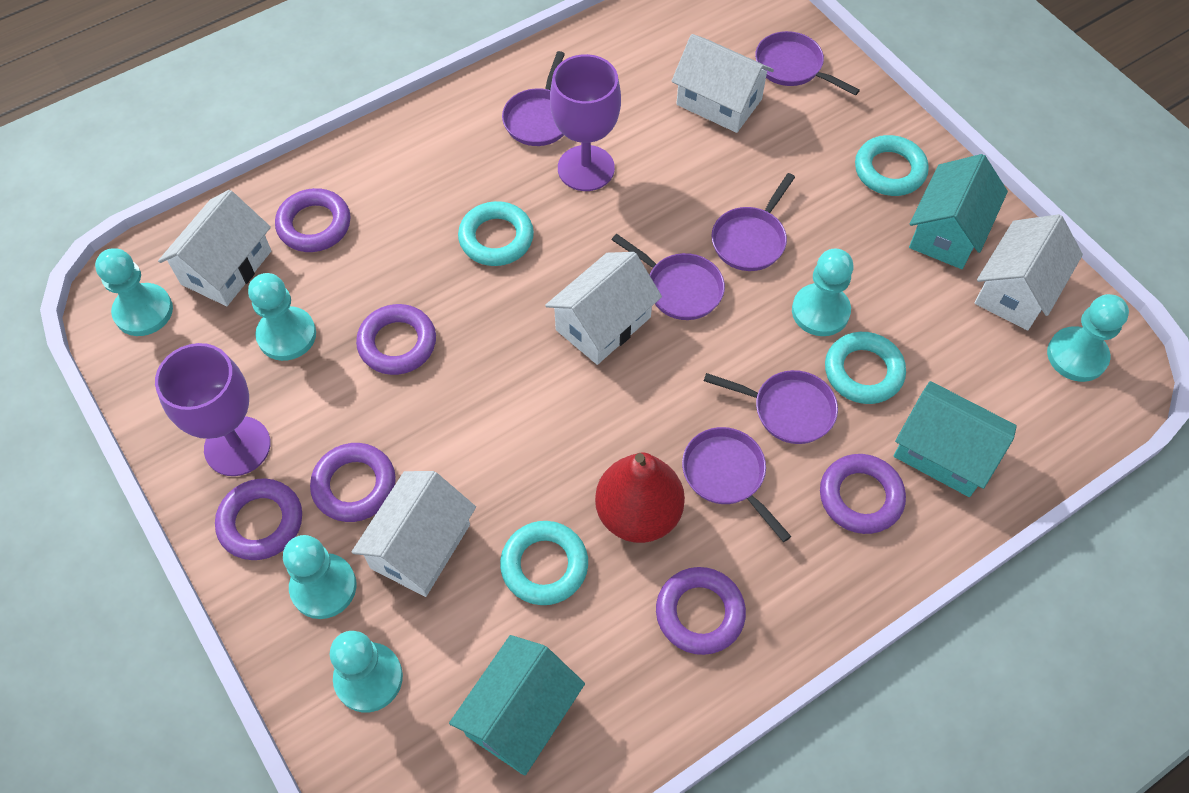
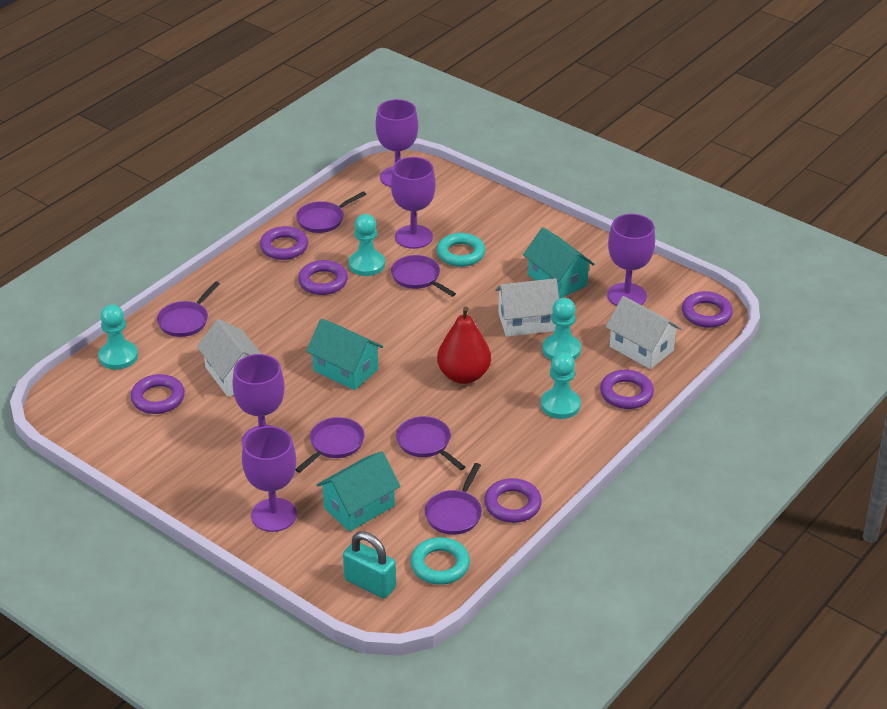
purple goblet: [155,343,271,476] [550,54,621,191] = 2 -> [232,354,285,446] [242,426,297,532] [375,99,418,187] [391,157,436,249] [607,214,655,306] = 5
turquoise padlock: none = 0 -> [343,532,396,598] = 1
turquoise pawn: [95,248,173,336] [248,273,316,361] [283,535,356,619] [330,631,403,713] [792,249,853,336] [1047,294,1129,382] = 6 -> [98,304,138,370] [349,214,385,276] [541,352,581,419] [542,298,581,360] = 4
turquoise ring: [458,201,534,266] [500,521,588,605] [825,332,906,404] [855,135,929,196] = 4 -> [410,537,470,585] [437,233,485,267] = 2
white house: [158,190,271,306] [352,471,476,597] [545,252,662,365] [672,34,774,133] [975,214,1083,331] = 5 -> [197,319,261,397] [495,278,559,337] [606,296,682,369] = 3

